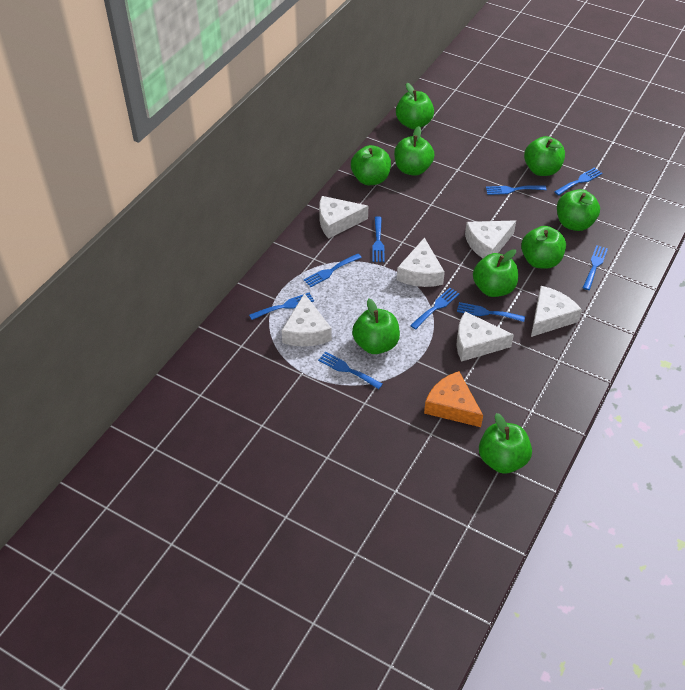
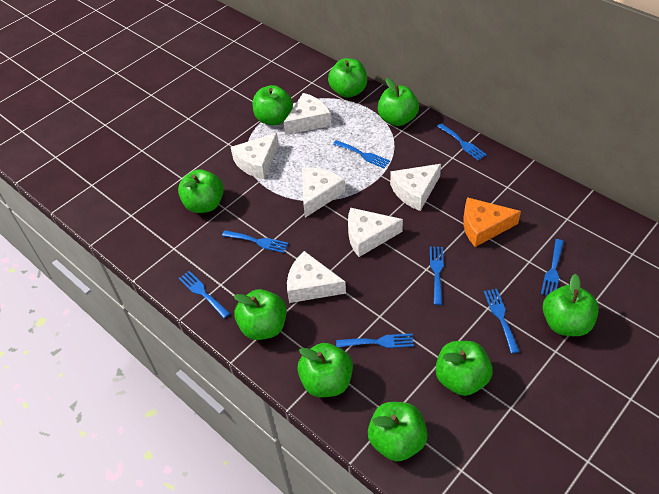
blue fork: [249,293,314,320] [304,254,362,287] [318,352,383,389] [372,216,385,262] [410,288,460,330] [457,302,525,322] [486,185,546,195] [554,167,602,195] [583,245,608,290] = 9 -> [179,271,230,318] [222,230,289,253] [333,140,390,168] [336,334,414,348] [430,247,444,305] [437,123,487,161] [484,289,520,353] [541,239,564,296] = 8

